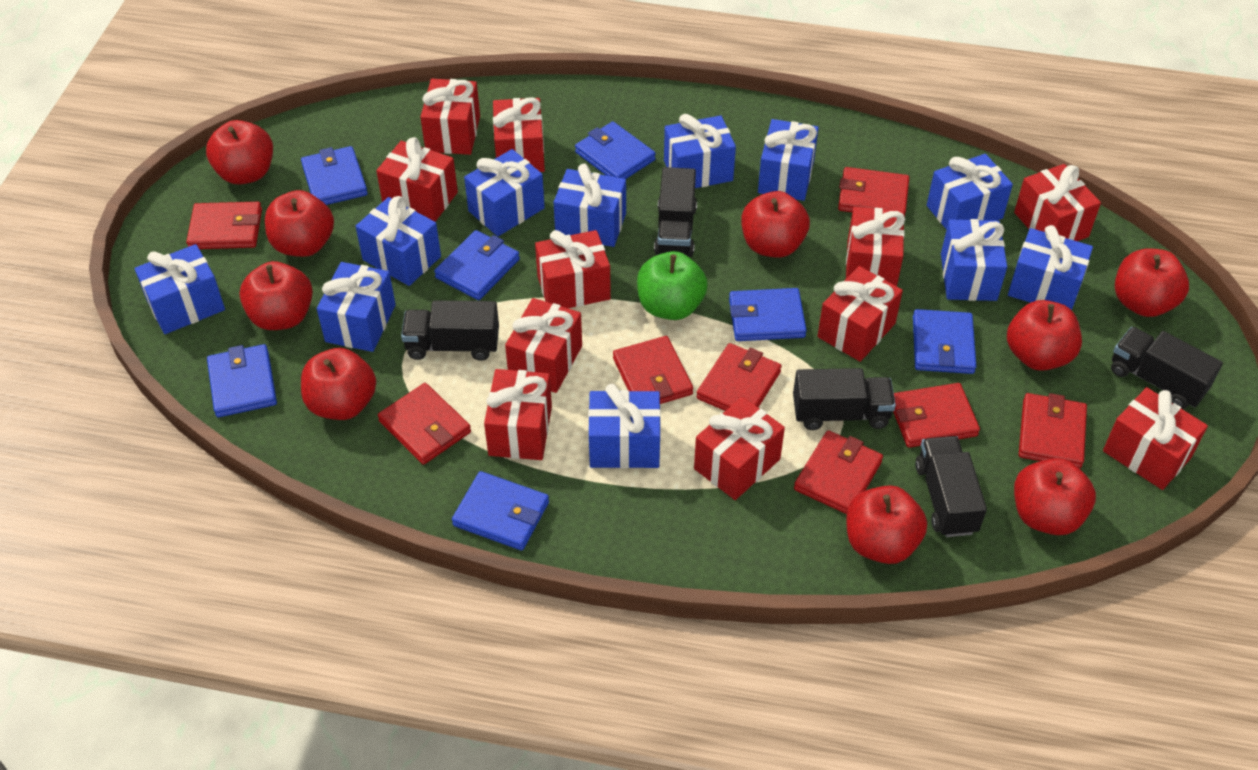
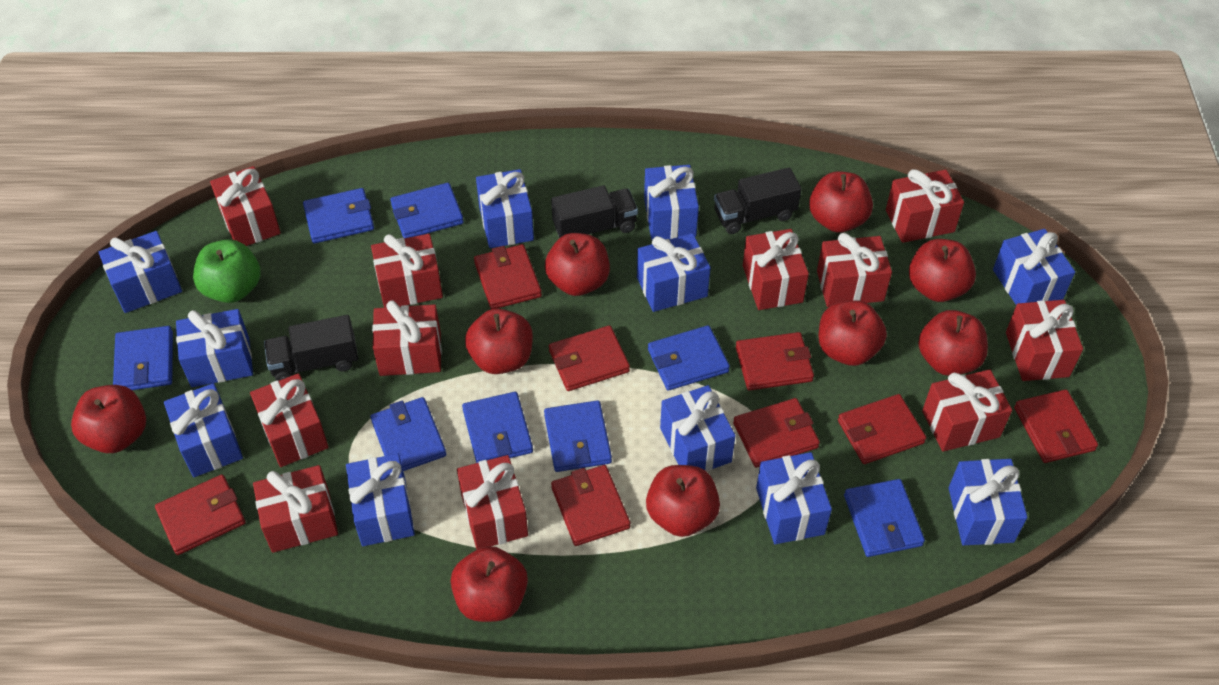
black truck: [401,300,499,361] [654,167,697,257] [793,368,896,430] [915,436,987,537] [1111,327,1223,409] = 5 -> [264,315,358,381] [551,185,638,238] [714,167,802,234] = 3
blue wallet: [207,344,277,417] [301,146,368,205] [434,230,520,300] [452,471,549,550] [575,121,656,179] [729,288,807,341] [913,309,977,374] = 7 -> [113,326,173,390] [303,188,374,243] [370,397,446,471] [390,183,464,238] [462,392,533,463] [544,400,612,472] [648,325,730,391] [844,479,925,557] = 8

